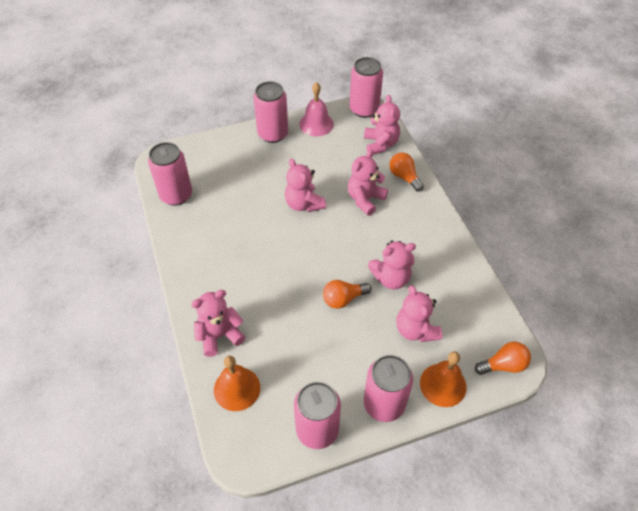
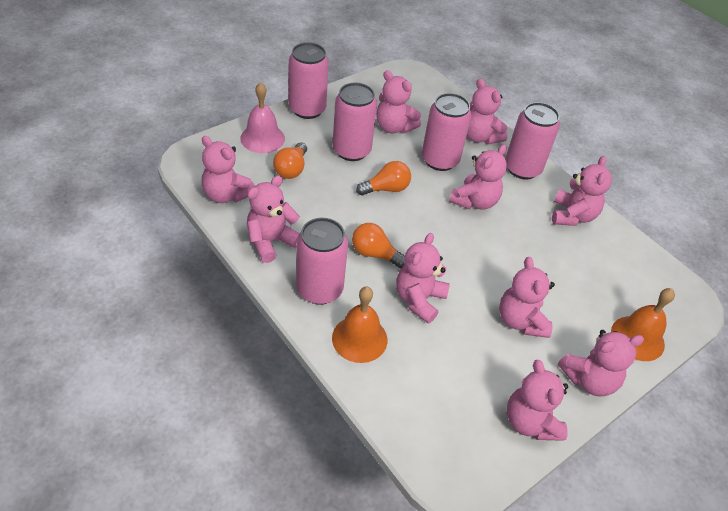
pink teddy bear: [191,290,245,357] [285,158,326,212] [348,149,388,216] [364,95,400,155] [368,240,416,289] [396,285,442,342] = 6 -> [202,136,255,203] [247,176,300,263] [376,70,421,134] [396,233,450,324] [449,144,507,210] [467,78,508,144] [499,257,555,338] [507,360,568,441] [552,156,612,226] [558,330,644,397] = 10

